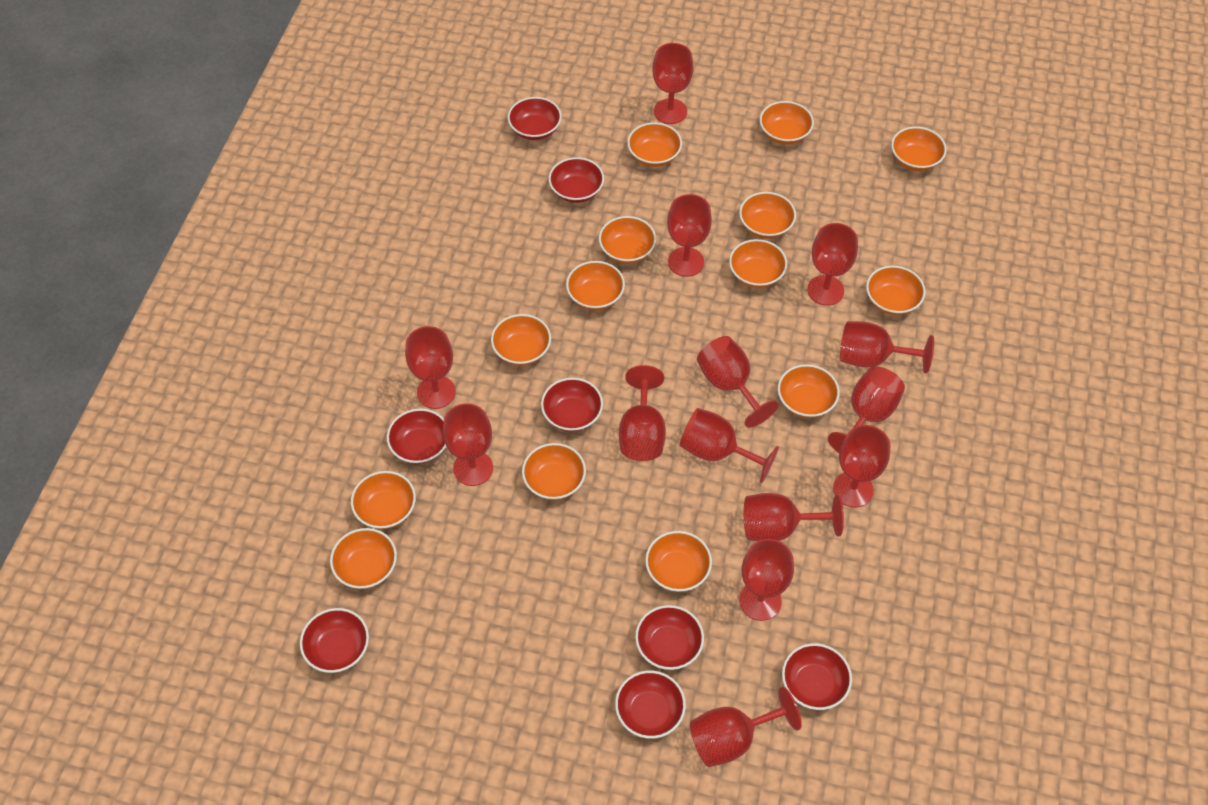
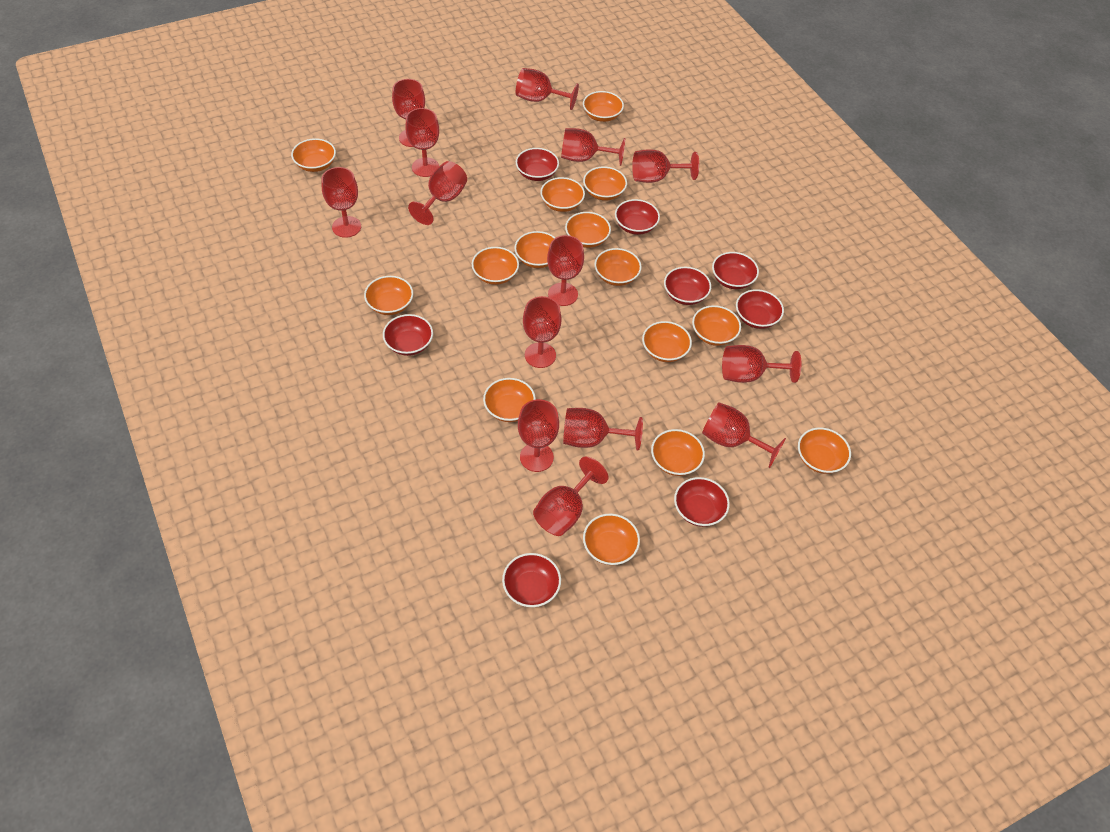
orange bowl: [330,528,397,589] [351,471,416,529] [491,314,551,366] [522,443,586,500] [566,261,625,310] [599,216,656,264] [627,122,682,167] [645,531,712,592] [729,239,787,288] [739,192,796,239] [760,101,814,145] [778,364,840,418] [866,266,926,315] [891,127,947,171] = 14 -> [291,138,336,172] [364,276,413,315] [472,247,519,285] [483,378,536,422] [515,231,555,268] [540,177,585,212] [565,212,611,248] [583,91,624,122] [583,166,627,201] [583,514,640,565] [594,248,642,286] [642,321,692,362] [651,429,705,476] [692,305,741,346] [798,428,851,474] = 15

